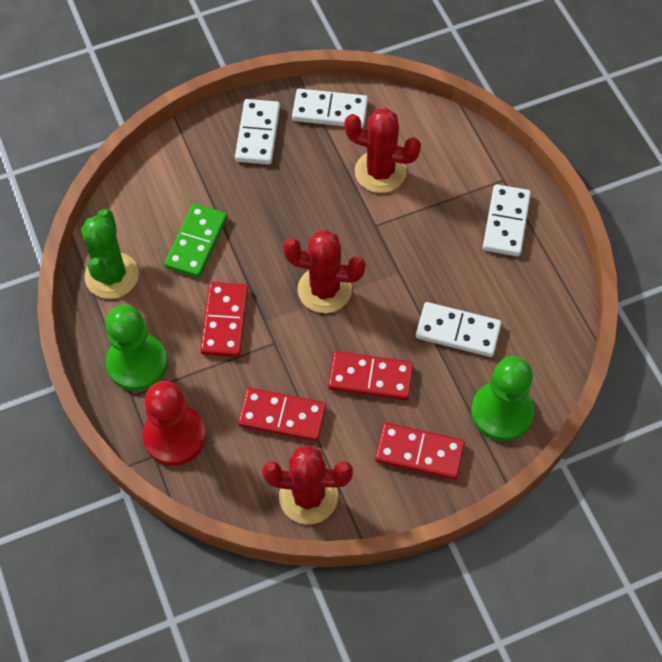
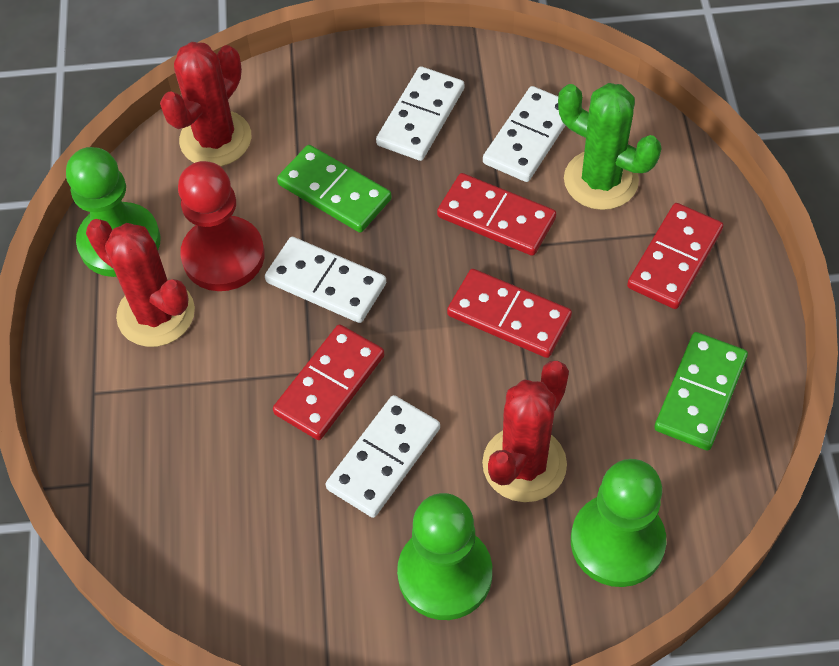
green domino: [164,203,227,278] = 1 -> [277,145,392,233] [654,332,748,451] = 2
green pawn: [105,305,168,391] [471,356,534,441] = 2 -> [66,147,161,277] [397,493,492,620] [571,459,666,587] = 3

